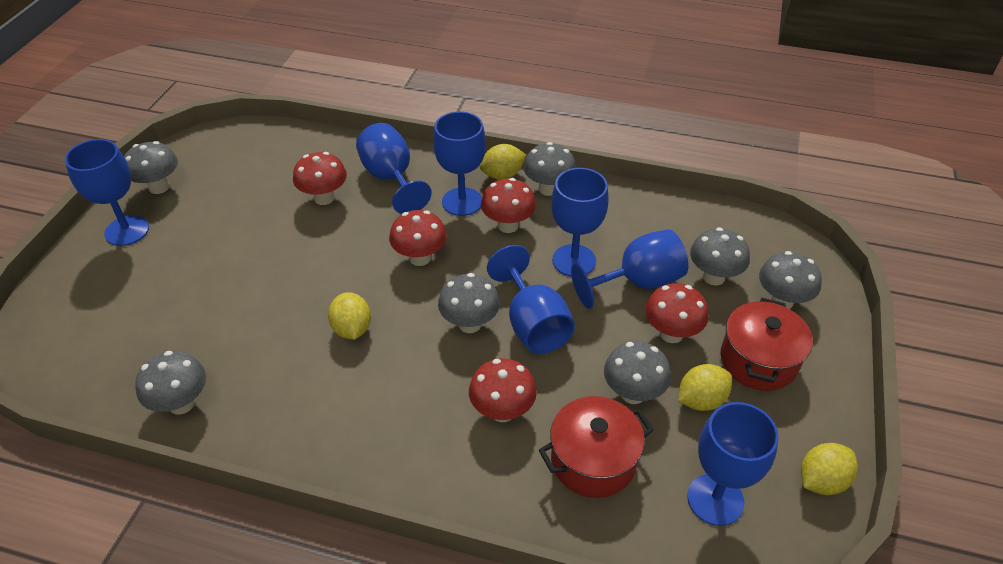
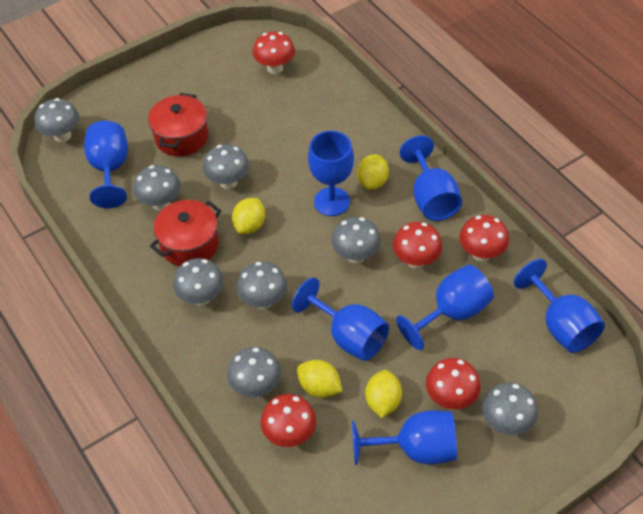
grey mushroom: [124,141,178,194] [135,351,206,415] [438,273,500,333] [524,142,576,196] [604,341,671,404] [690,227,750,286] [759,251,822,309] = 7 -> [35,98,79,142] [134,165,181,211] [173,258,224,306] [203,144,249,189] [227,347,281,397] [236,262,287,309] [332,217,381,264] [482,382,538,435] = 8

